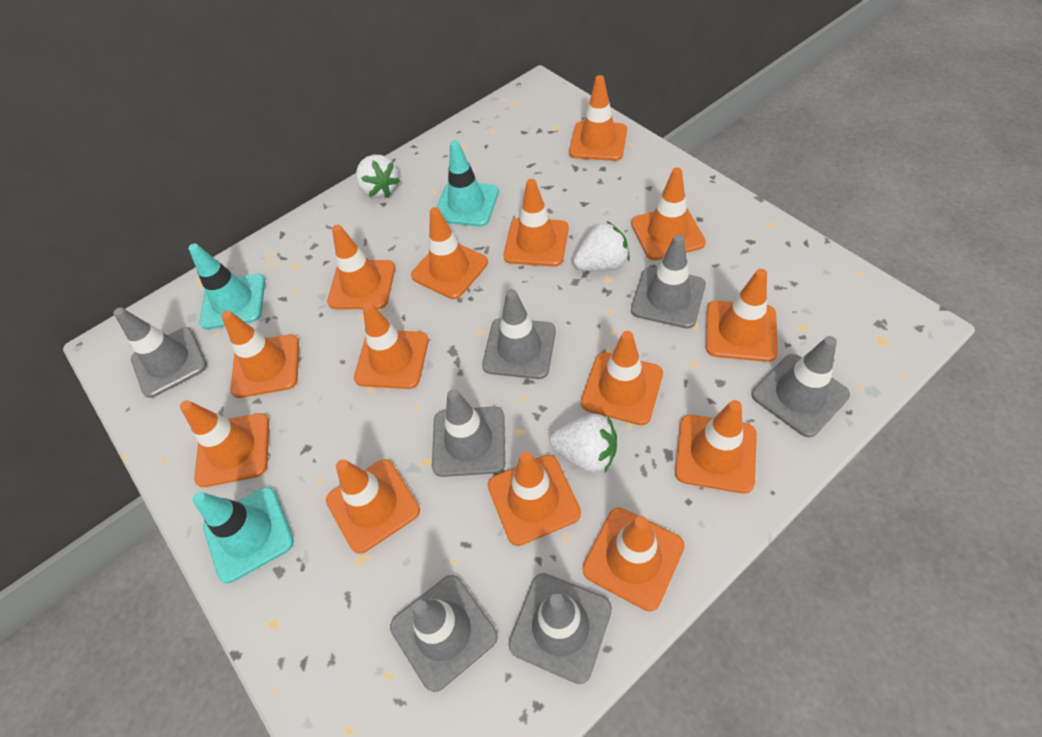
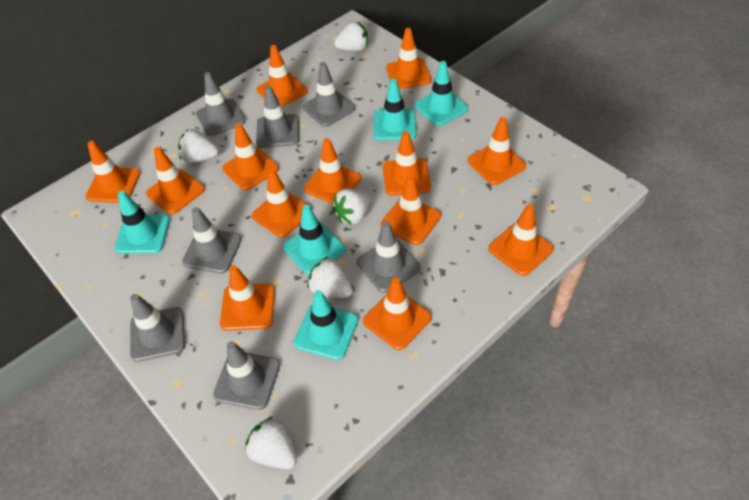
orange traffic cone: [180,400,269,487] [221,311,299,398] [326,459,420,554] [327,225,395,309] [354,302,429,389] [411,207,488,299] [488,452,581,546] [503,179,569,267] [569,75,627,161] [581,331,663,425] [583,508,685,611] [631,167,706,260] [675,400,757,494] [706,269,778,362] = 14 -> [85,141,140,203] [146,147,205,214] [220,265,275,331] [222,124,279,191] [252,169,312,238] [257,45,308,107] [304,138,361,204] [363,277,432,350] [381,176,441,245] [383,131,431,196] [386,28,431,89] [468,117,526,185] [488,204,554,276] = 13
turquoise traffic cone: [188,243,265,329] [192,487,294,583] [437,140,499,227] = 3 -> [115,191,170,254] [283,205,346,275] [294,290,358,360] [373,79,416,141] [415,61,468,126] = 5
white strawberry: [356,155,400,198] [550,414,617,473] [573,221,630,271] = 3 -> [178,129,219,163] [245,417,297,469] [307,256,353,298] [332,188,373,225] [334,21,368,52] = 5

